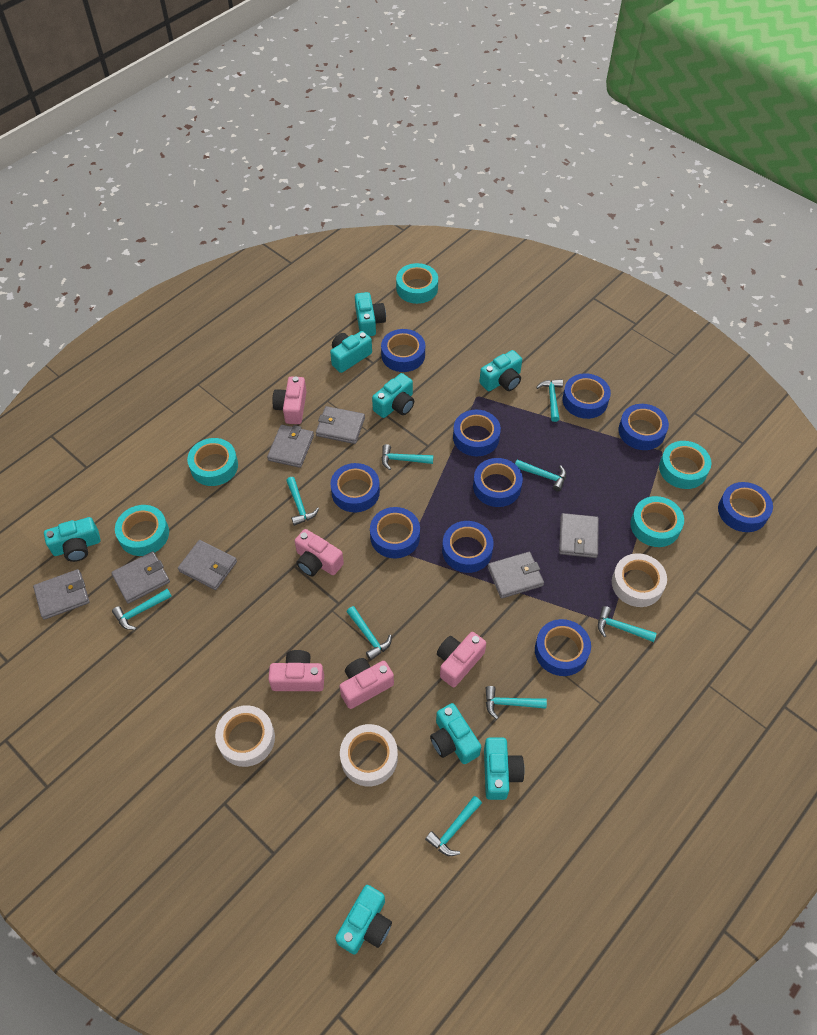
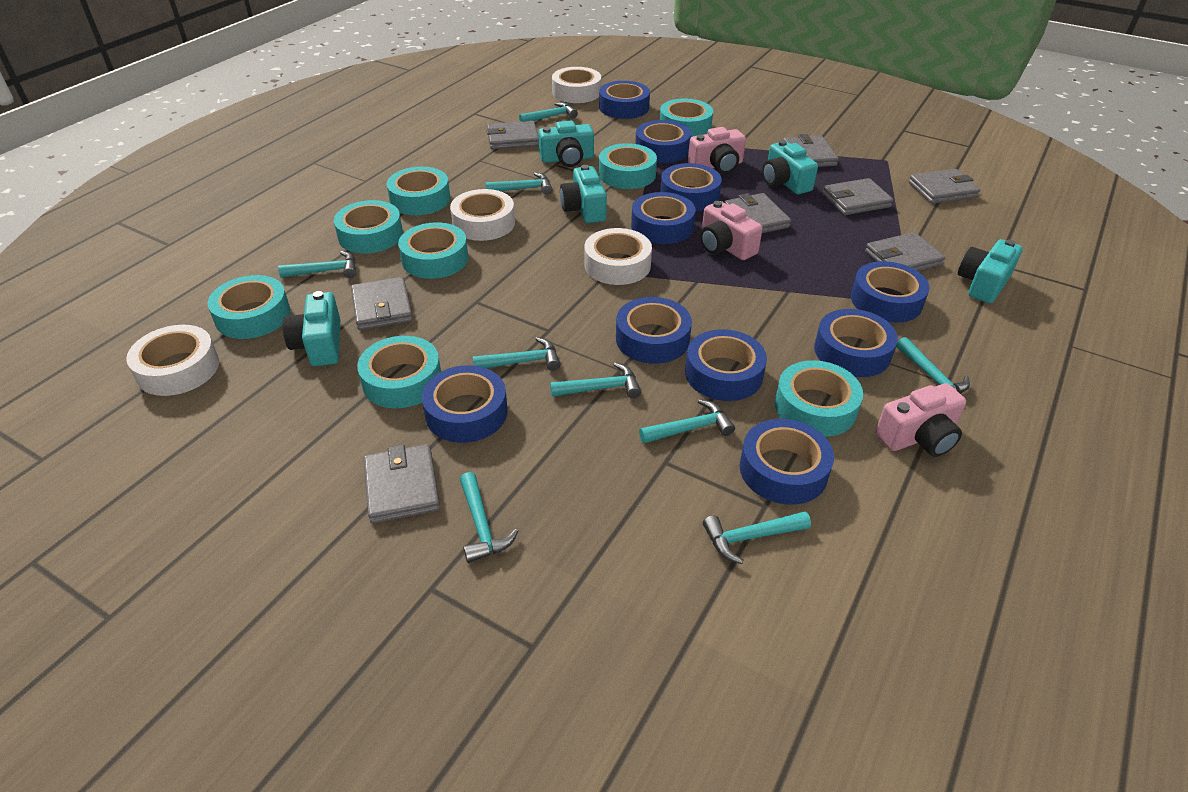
grey wallet: [33,569,90,620] [111,551,170,604] [178,540,237,590] [267,425,314,468] [316,406,365,444] [488,552,544,599] [559,513,599,558] = 7 -> [351,277,413,330] [364,444,440,523] [486,121,539,149] [724,193,791,233] [783,134,839,167] [822,178,893,215] [865,232,945,271] [909,169,980,204] = 8
pink camera: [268,650,324,691] [272,376,306,424] [295,529,344,576] [340,658,394,709] [437,632,486,687] = 5 -> [688,127,746,174] [700,201,763,260] [876,383,966,457] = 3
turquoise camera: [44,517,100,562] [330,331,372,373] [335,885,392,954] [355,292,386,336] [372,373,414,418] [430,703,481,764] [479,350,522,391] [484,738,525,800] = 8 -> [282,291,340,366] [538,121,594,167] [560,165,607,223] [762,140,818,194] [958,239,1023,303] = 5
turquoise tape: [115,505,169,556] [187,438,238,486] [396,263,438,304] [630,496,684,547] [659,441,711,489] = 5 -> [208,275,290,339] [334,200,403,253] [357,336,441,408] [386,167,450,215] [398,222,468,279] [599,143,657,189] [660,99,713,137] [775,360,863,437] = 8
white tape: [215,705,275,767] [340,724,398,786] [612,553,667,607] = 3 -> [126,325,219,396] [450,189,515,241] [552,67,601,103] [584,228,652,285] = 4

